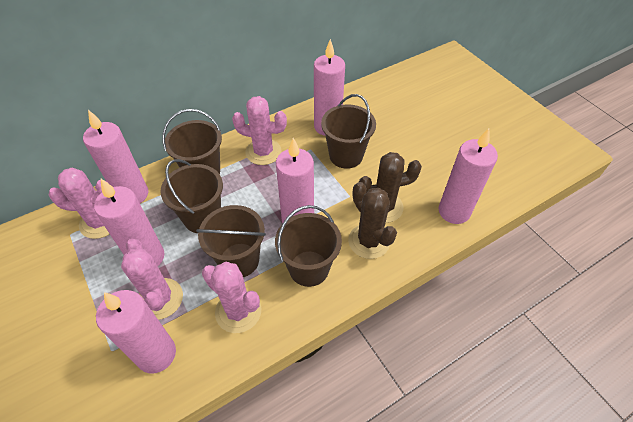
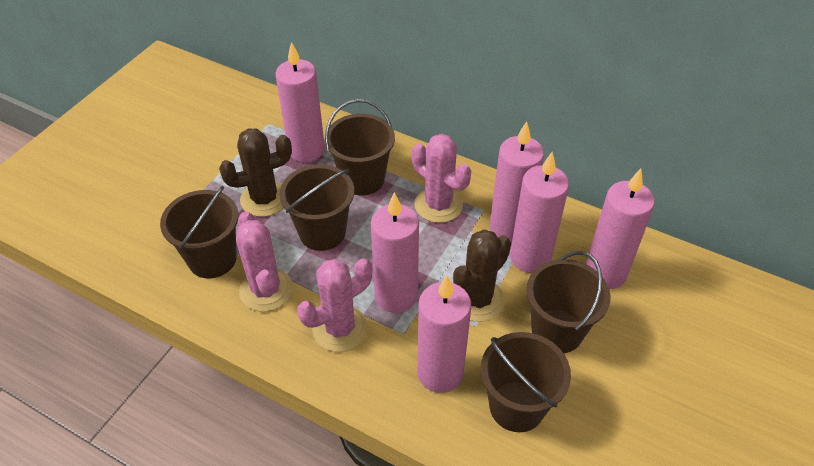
pink cactus: [49,168,110,239] [121,239,183,320] [202,262,261,333] [232,96,287,165] = 4 -> [236,211,293,312] [297,258,372,352] [412,134,471,223] = 3

